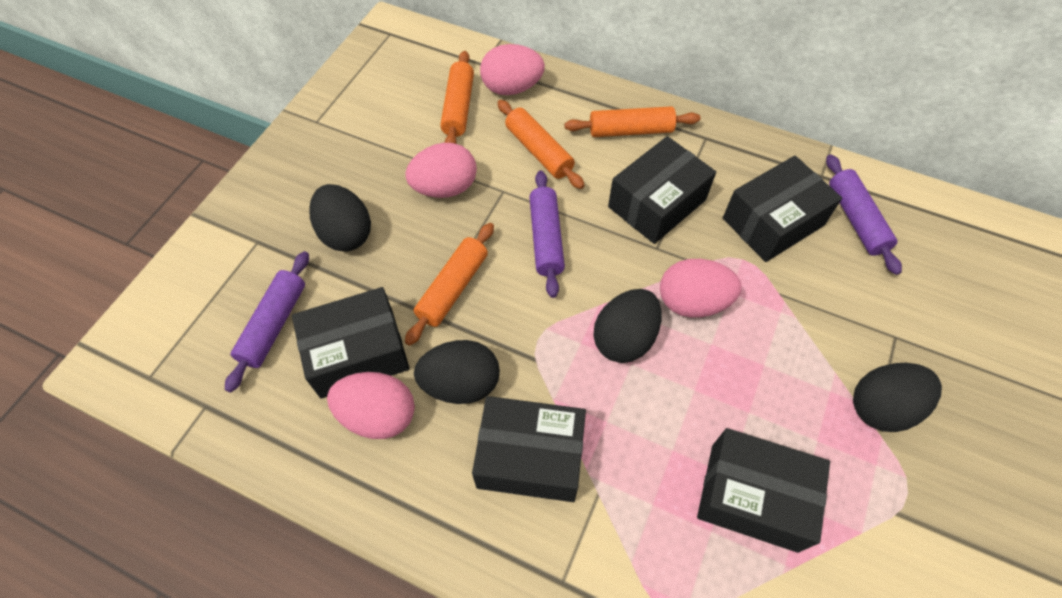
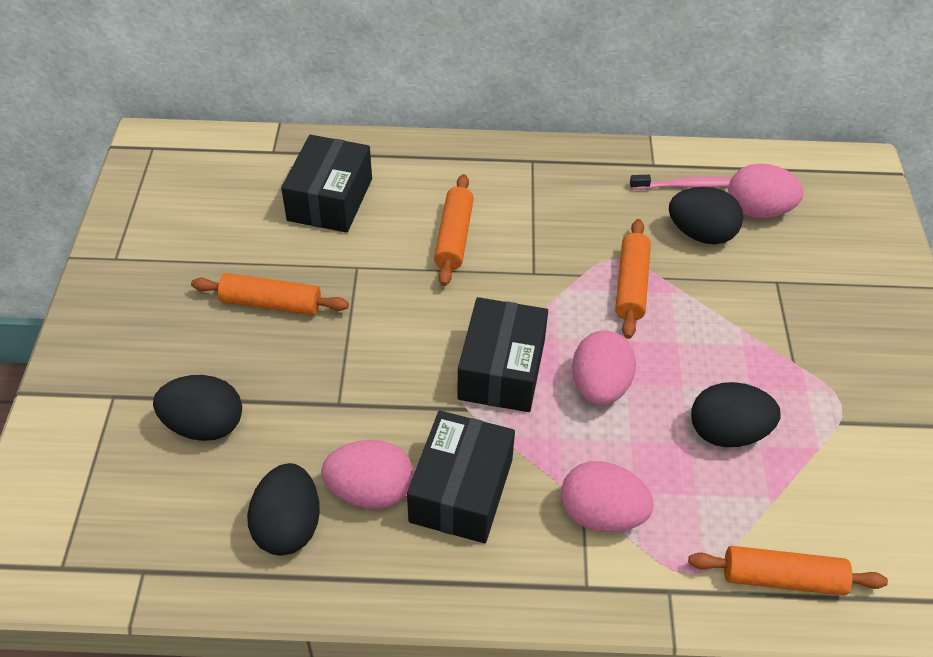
black box: [292,287,410,399] [472,396,586,502] [608,136,716,244] [697,428,830,553] [723,156,842,262] = 5 -> [281,135,372,233] [407,411,515,543] [457,297,548,412] = 3
pink toothbrush: none = 0 -> [630,175,732,190] = 1
purple rolling pin: [225,251,309,393] [529,170,565,298] [826,154,902,275] = 3 -> none = 0

